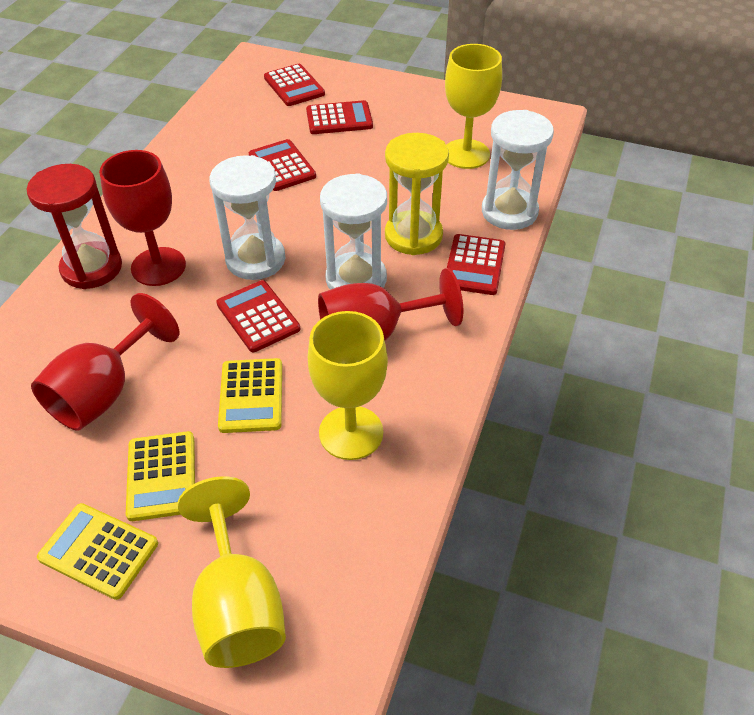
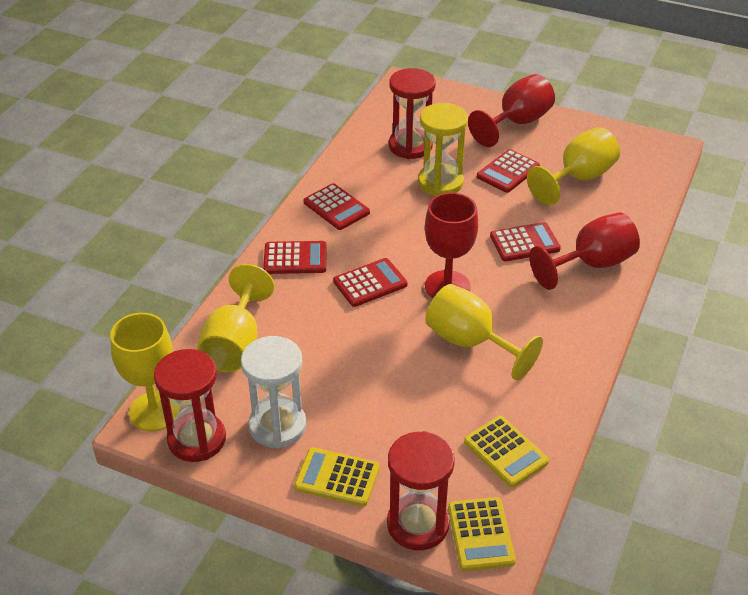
red hourglass: [27,164,122,289] = 1 -> [154,349,226,462] [387,431,455,550] [389,68,436,159] = 3
white hourglass: [210,155,285,280] [320,173,387,290] [482,110,554,230] = 3 -> [241,336,307,448] = 1
yellow goblet: [178,476,286,668] [308,311,388,460] [445,44,502,169] = 3 -> [110,313,181,431] [197,264,275,372] [425,284,543,380] [527,127,620,205] = 4

